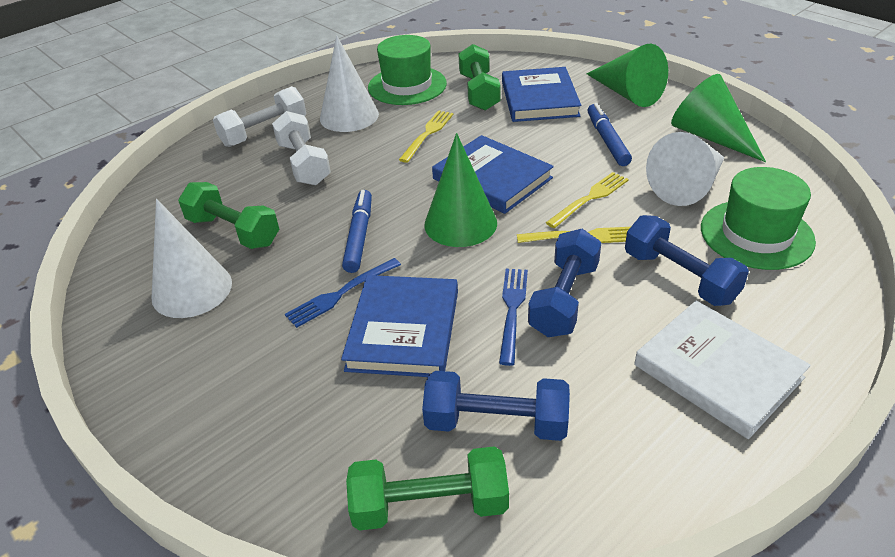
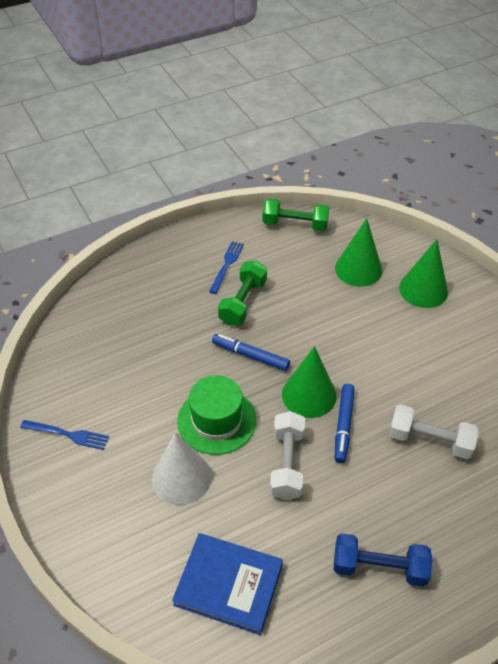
blue book: [341,275,458,377] [432,135,554,214] [502,67,581,122] = 3 -> [172,533,283,635] = 1
blue dumbbell: [422,371,570,441] [528,229,602,337] [625,215,749,306] = 3 -> [334,533,432,586] = 1
green dumbbell: [178,182,279,249] [346,446,509,531] [458,44,500,111] = 3 -> [218,260,267,326] [262,198,329,231] = 2
green hat: [368,35,447,105] [701,167,816,270] = 2 -> [177,375,256,455] = 1
white book: [634,301,811,439] = 1 -> none = 0
white cone: [151,199,232,318] [320,35,379,132] [646,132,725,206] = 3 -> [152,432,211,505] = 1
yellow fork: [399,110,453,163] [517,227,630,243] [546,172,629,228] = 3 -> none = 0

